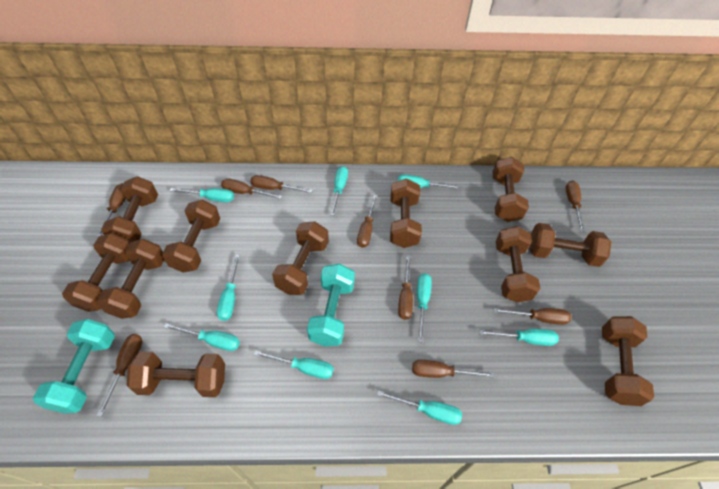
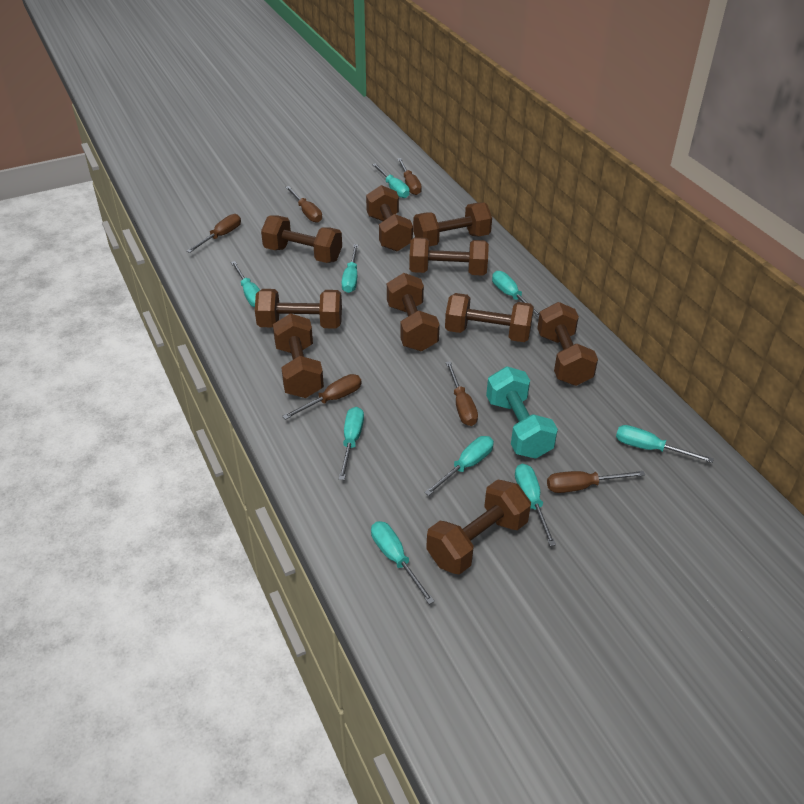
brown dumbbell: [62,233,130,312] [97,239,164,319] [101,176,158,242] [126,351,225,397] [162,200,220,273] [272,221,329,295] [390,178,422,248] [493,157,529,222] [496,226,540,303] [529,223,611,267] [602,316,654,406] = 11 -> [255,289,342,328] [261,215,342,263] [273,313,324,398] [366,185,413,251] [387,273,440,351] [409,237,489,276] [413,203,492,246] [426,479,531,574] [445,293,534,342] [537,302,598,386] = 10
brown screwdriver: [96,183,126,237] [96,334,142,417] [221,179,283,199] [250,175,313,193] [357,195,378,248] [398,255,413,320] [412,360,495,378] [494,308,571,325] [566,180,585,232] = 9 -> [187,214,241,253] [282,374,362,420] [285,186,322,223] [397,158,422,195] [446,361,478,426] [547,471,645,493] = 6
turquoise dumbbell: [33,319,115,413] [307,264,355,346] = 2 -> [486,367,558,459] = 1

